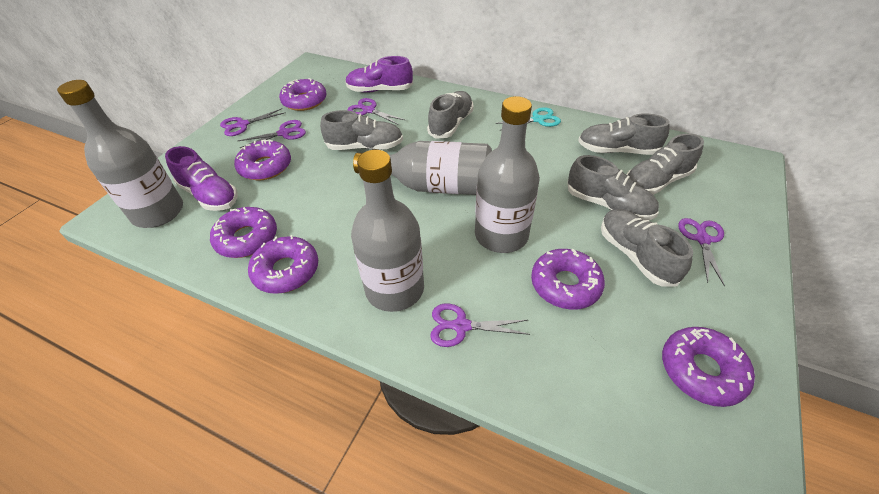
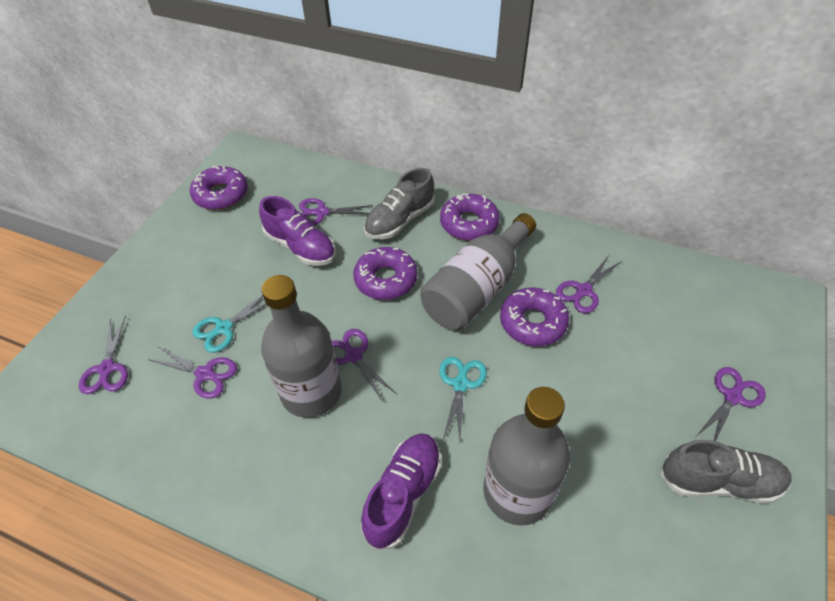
grey bottle: [57,80,183,228] [351,150,424,312] [353,141,492,195] [475,96,540,253] = 4 -> [261,275,342,418] [420,213,536,330] [483,387,570,526] = 3
grey shoe: [320,110,403,150] [427,91,474,139] [567,155,659,220] [578,113,670,155] [601,209,693,286] [626,133,704,195] = 6 -> [364,168,435,240] [660,440,792,504] = 2
purple donut: [210,207,277,258] [234,139,291,180] [248,235,318,294] [279,78,327,111] [531,249,605,310] [662,327,755,407] = 6 -> [190,166,248,210] [353,247,417,300] [440,194,500,241] [500,288,569,346] = 4
purple scissors: [220,108,286,136] [238,120,306,148] [348,98,405,125] [430,303,530,347] [678,218,725,286] = 5 -> [79,316,128,394] [148,347,237,399] [299,198,373,225] [332,329,397,403] [556,255,622,313] [697,367,766,441] = 6
turquoise scissors: [495,107,561,130] = 1 -> [192,295,267,353] [439,357,487,442] = 2

